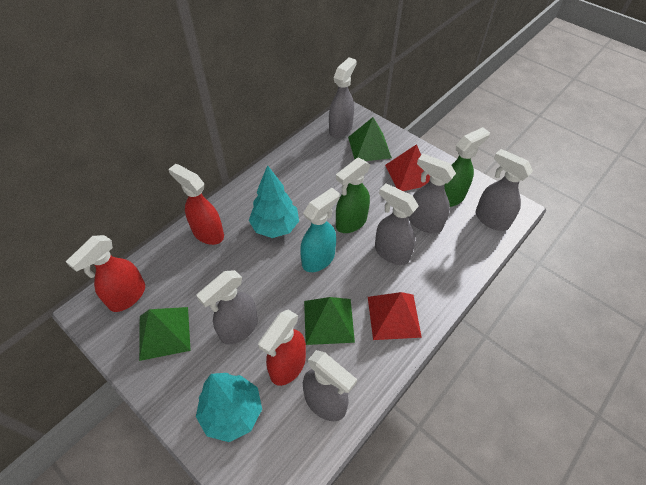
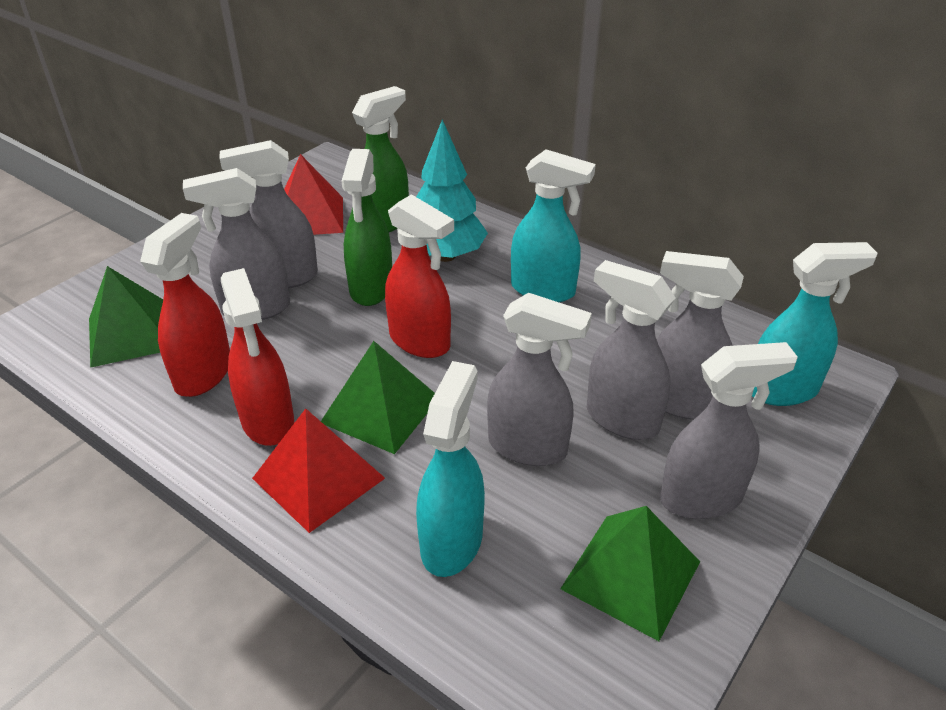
turquoise spray bottle: [300,188,339,272] = 1 -> [416,361,485,577] [511,149,596,302] [752,242,878,406] = 3
turquoise tree: [196,373,262,442] [249,165,299,238] = 2 -> [416,119,488,262] = 1

